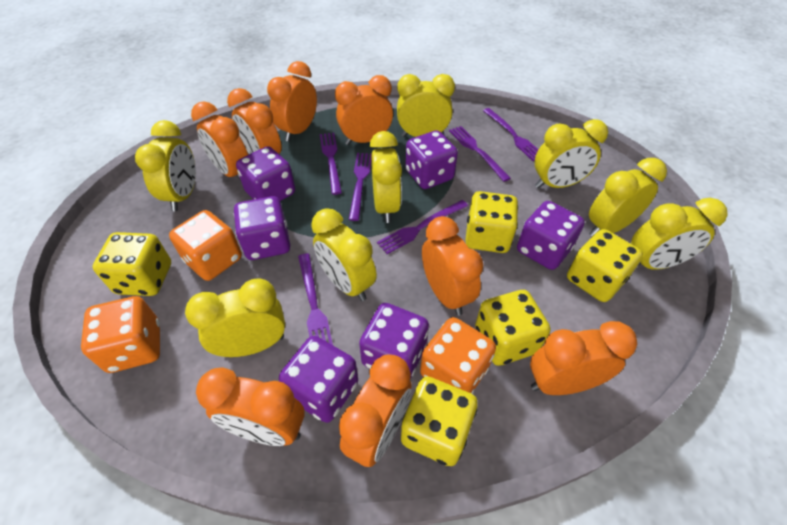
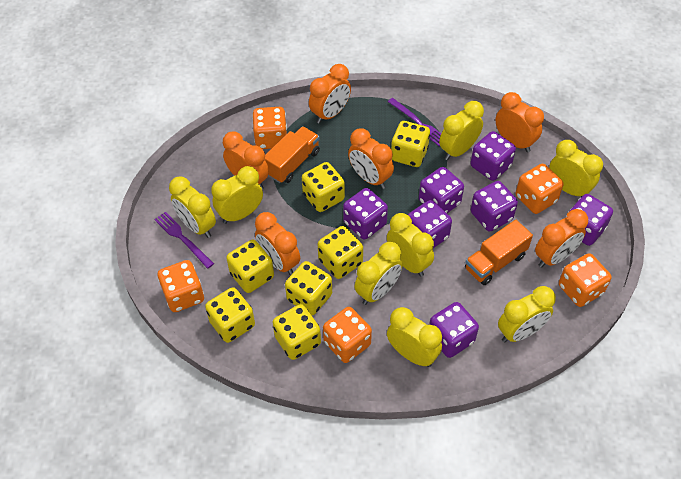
orange clock: [191,101,248,181] [196,367,305,446] [227,88,282,154] [267,61,317,142] [335,75,393,145] [339,354,411,467] [422,216,483,316] [530,321,637,395] = 8 -> [223,132,269,190] [255,212,300,275] [309,64,351,124] [348,129,394,189] [495,92,544,152] [535,209,588,268] = 6
orange dice: [81,296,160,373] [169,210,242,281] [420,317,496,394] = 3 -> [158,260,204,312] [252,107,287,149] [323,307,372,363] [516,164,564,214] [559,253,612,307] = 5
orange truck: none = 0 -> [265,126,320,183] [465,220,533,285] = 2
purple dice: [234,196,290,260] [236,146,295,201] [279,336,358,423] [359,303,429,379] [405,131,458,189] [517,201,585,270] = 6 -> [343,188,388,240] [408,200,452,248] [419,167,464,213] [429,302,479,358] [470,131,516,181] [471,181,518,232] [569,194,613,246] = 7
purple fork: [298,253,333,345] [320,133,342,195] [349,153,372,221] [377,200,468,254] [449,126,511,182] [483,108,538,161] = 6 -> [154,212,214,269] [388,98,441,147] = 2
yellow dice: [93,232,171,296] [401,376,478,466] [465,191,518,253] [475,290,550,366] [567,229,643,302] = 5 -> [205,287,255,343] [226,240,274,293] [272,304,321,360] [285,261,332,315] [302,162,345,212] [318,226,363,279] [391,121,430,167] = 7

